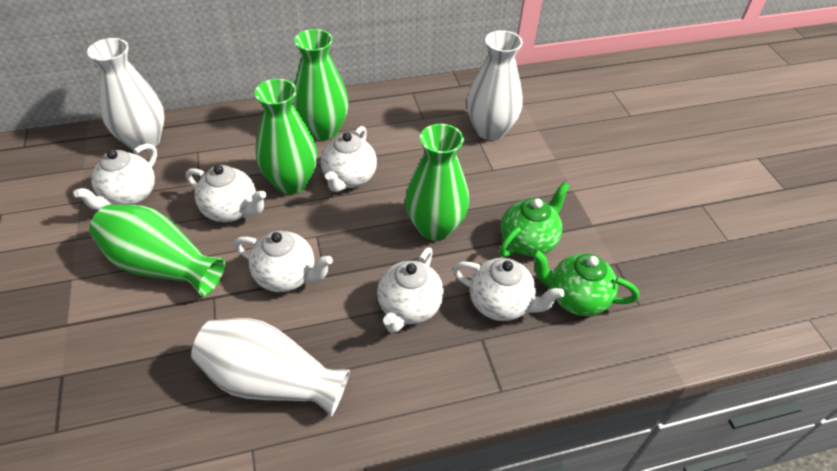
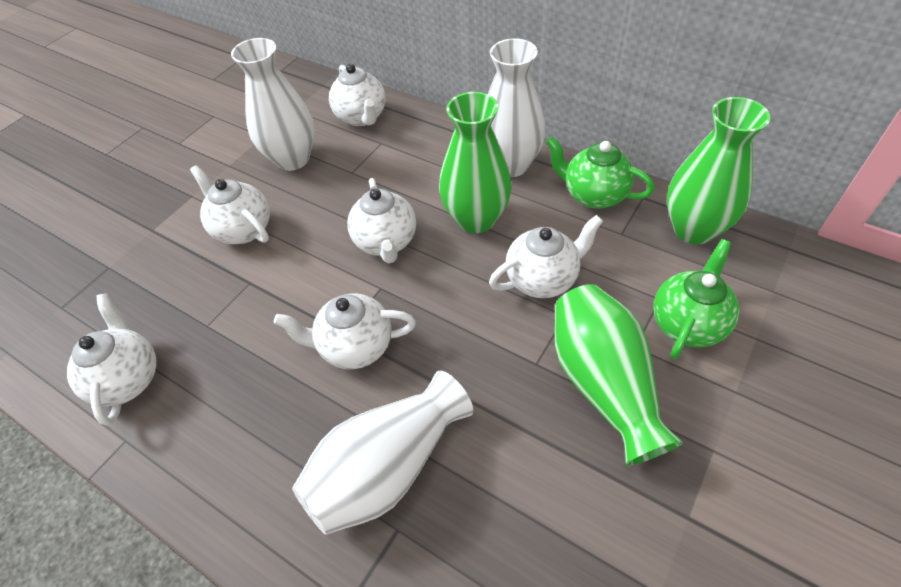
green vase: [89,205,225,296] [255,79,317,194] [293,29,349,140] [405,124,469,241] = 4 -> [439,92,512,233] [554,284,683,466] [667,97,770,244] = 3

